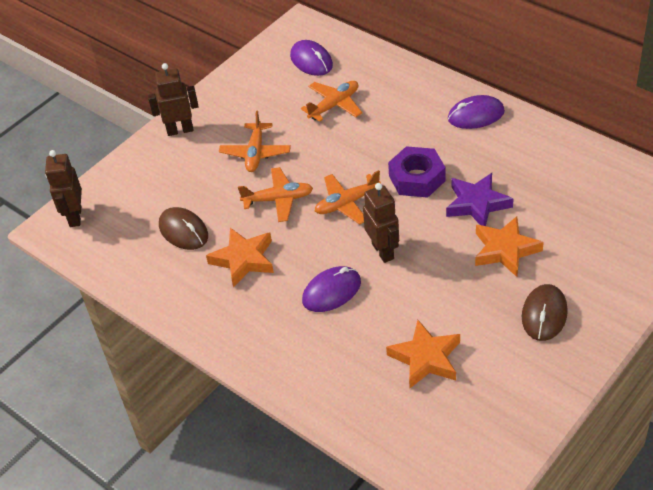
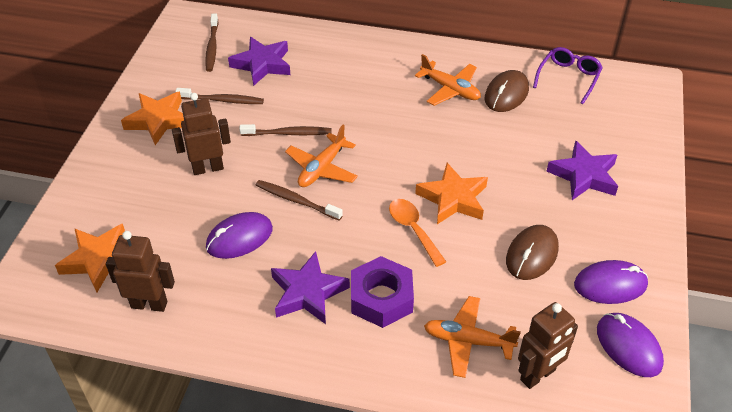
brown toothbrush: none = 0 -> [175,88,264,104] [205,14,218,72] [239,124,332,136] [256,180,343,220] = 4
orange plane: [219,110,291,172] [238,167,313,222] [301,81,362,122] [315,170,381,224] = 4 -> [285,125,358,187] [415,54,481,106] [424,296,521,378] = 3
orange spoon: none = 0 -> [389,199,446,267] = 1
purple glasses: none = 0 -> [533,47,603,104] = 1
purple star: [446,173,514,226] = 1 -> [228,37,290,86] [271,251,350,324] [547,140,618,200] = 3

